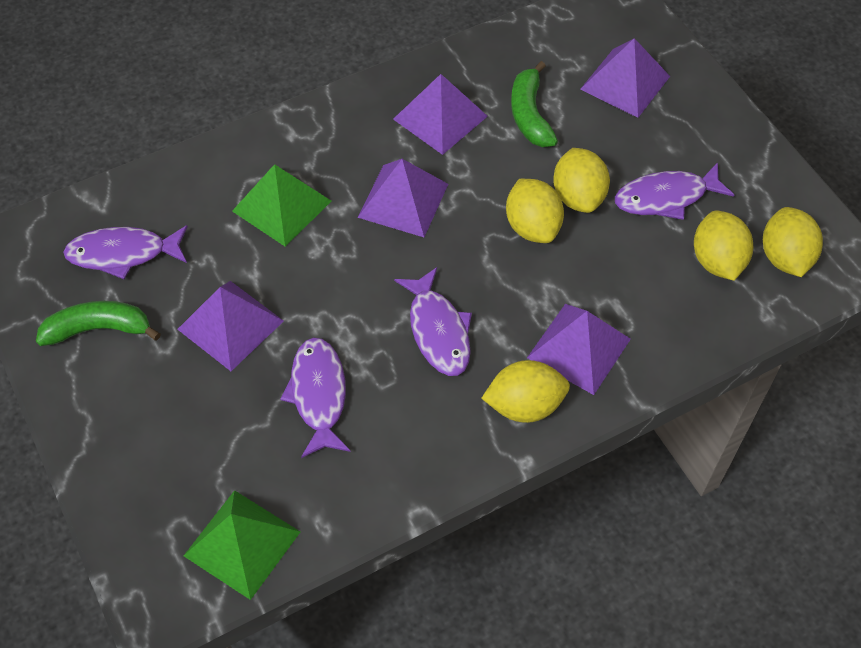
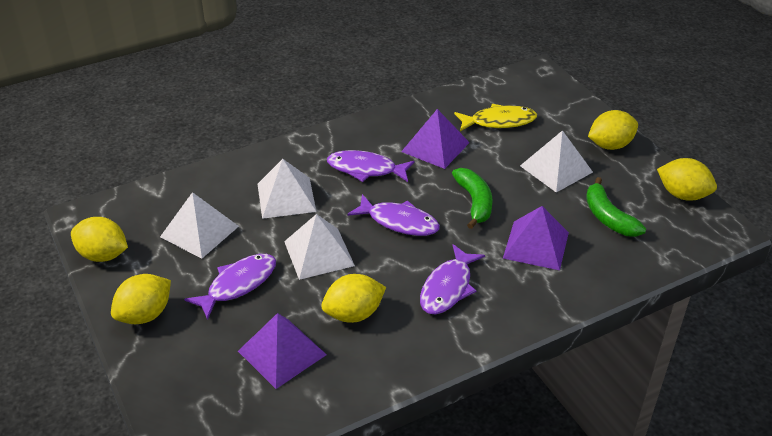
green pyramid: [184,490,300,600] [232,164,331,247] = 2 -> none = 0
purple pyramid: [177,281,284,371] [358,159,448,237] [393,74,488,155] [527,304,631,395] [580,38,670,118] = 5 -> [238,313,327,389] [401,109,470,169] [503,206,569,270] = 3
white pyramid: none = 0 -> [160,192,239,258] [258,159,316,219] [284,214,355,280] [520,130,593,192] = 4
yellow fish: none = 0 -> [454,104,537,131] = 1

